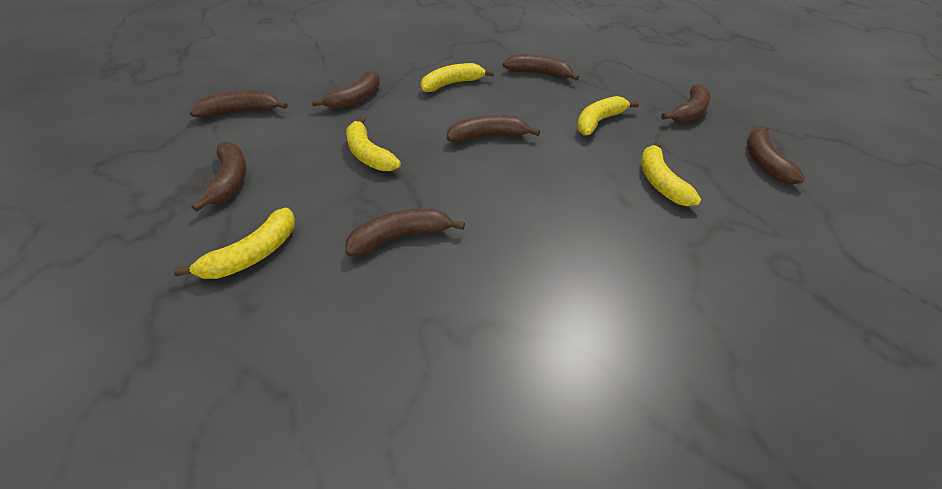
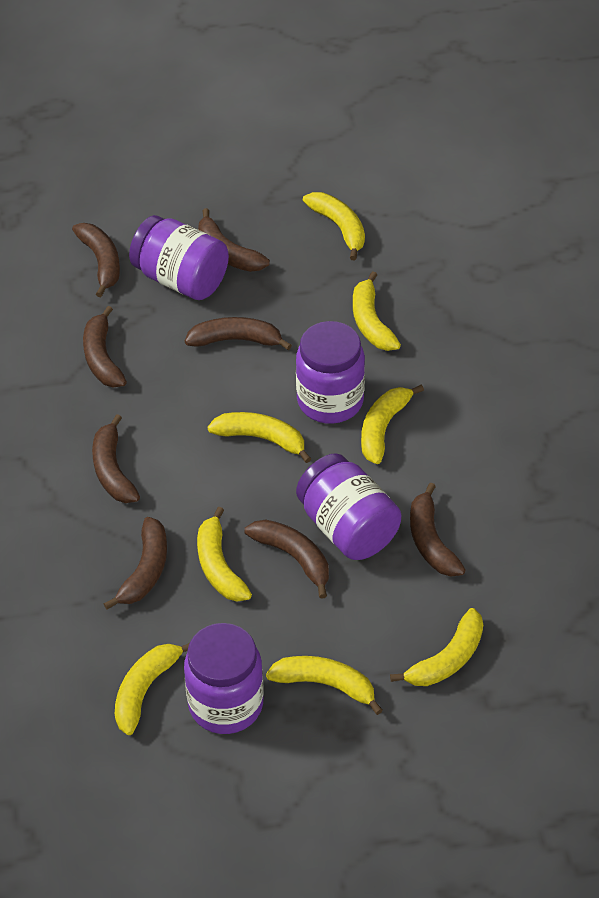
purple jar: none = 0 -> [129,215,229,300] [184,623,264,734] [296,321,365,424] [296,453,401,560] = 4
yellow banana: [173,207,295,279] [346,116,401,171] [421,63,494,92] [577,96,639,136] [641,141,701,206] = 5 -> [115,643,189,735] [197,507,252,602] [208,412,311,463] [266,656,383,715] [303,192,365,260] [353,271,401,351] [361,384,424,464] [390,608,483,686] = 8

